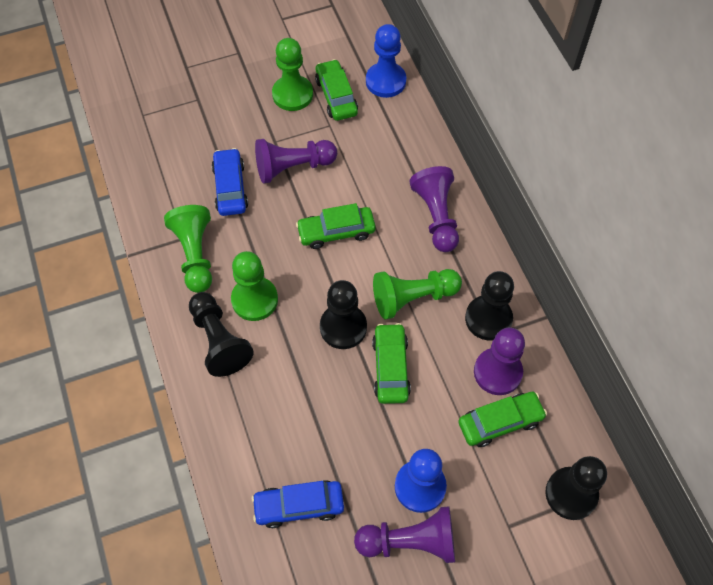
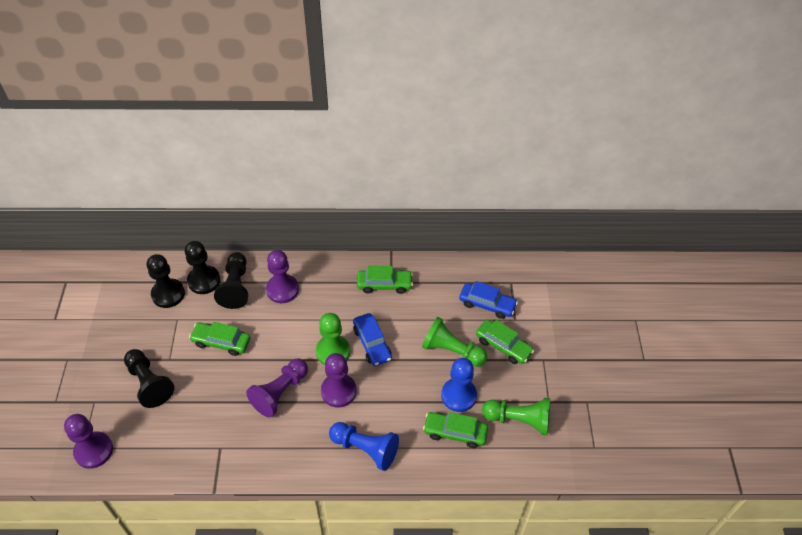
green pawn: [164,205,212,293] [231,251,278,321] [272,38,313,111] [373,269,462,319] = 4 -> [316,313,350,365] [422,317,487,367] [482,398,551,435] = 3

